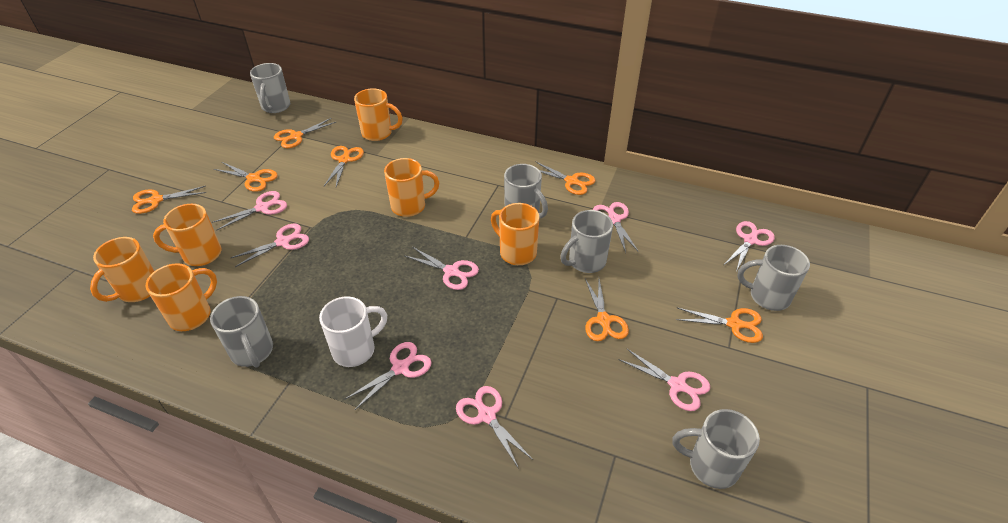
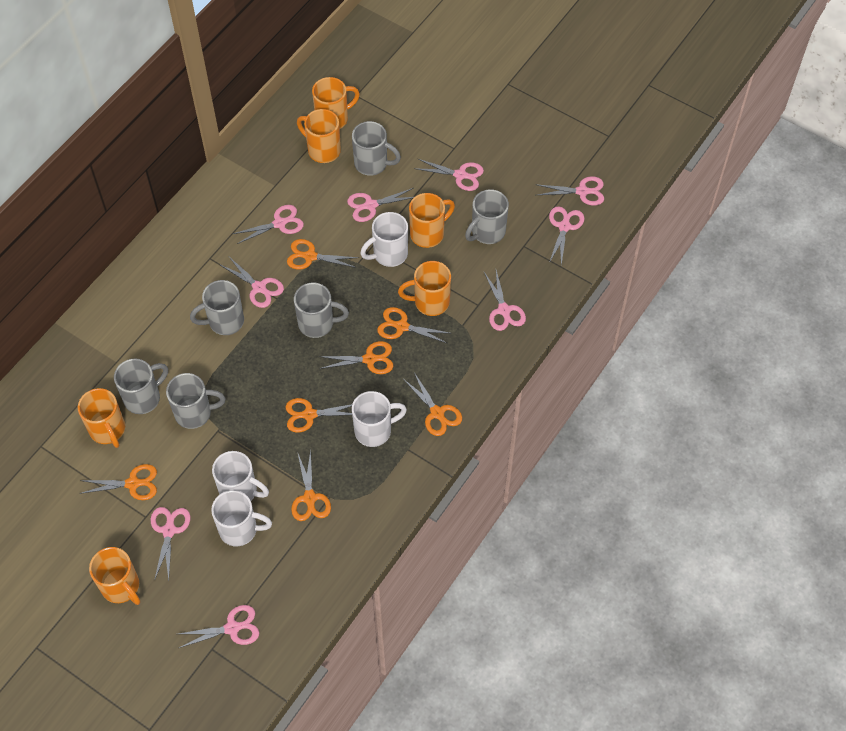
pink scissors: [212,191,287,230] [231,224,309,267] [345,342,432,410] [405,247,479,290] [456,386,533,469] [593,202,639,252] [619,348,710,411] [724,221,775,271] = 8 -> [150,507,191,581] [178,605,259,648] [221,257,284,308] [233,205,304,244] [347,188,414,222] [414,159,484,191] [484,270,526,331] [535,176,604,206] [549,206,585,265] = 9
white mug: [319,297,387,367] = 1 -> [211,490,272,546] [212,451,269,501] [352,391,407,447] [360,212,408,267] = 4

